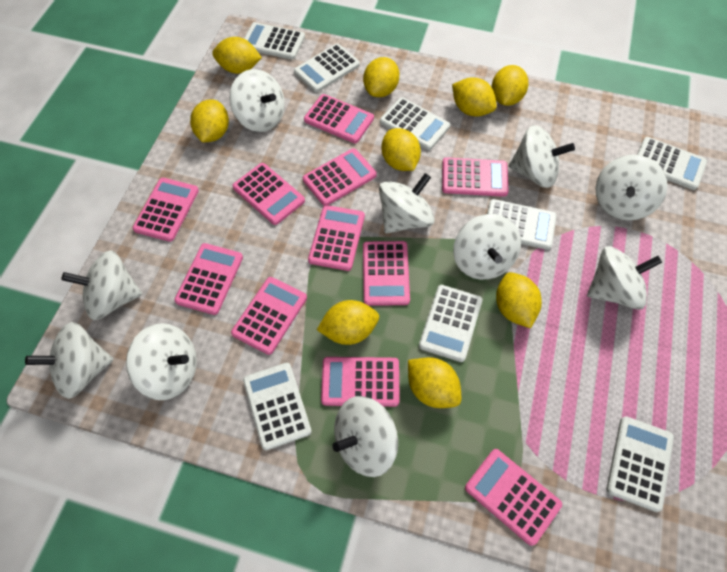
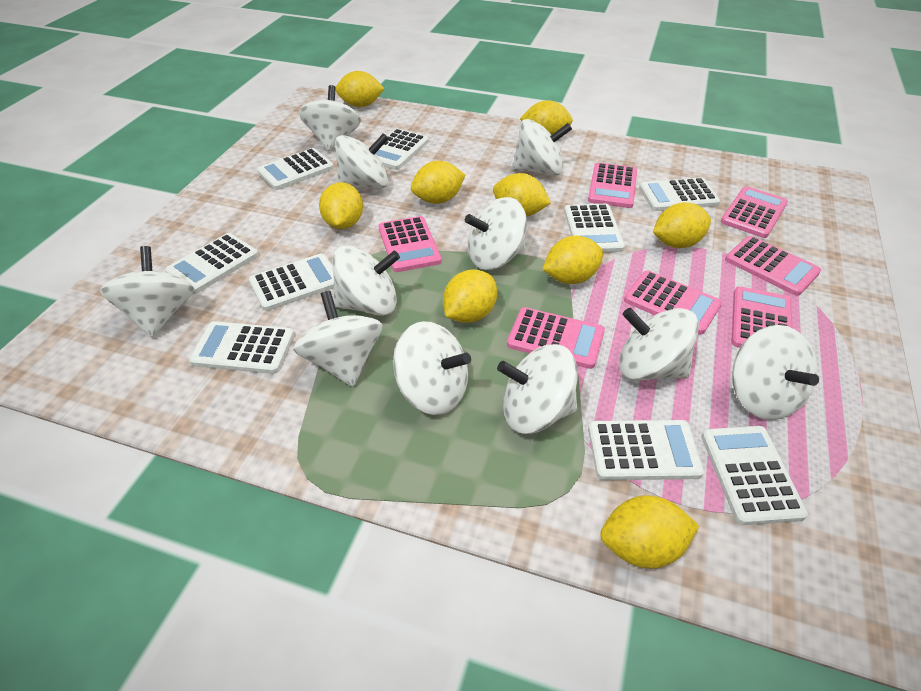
pink calculator: [132,178,199,242] [174,243,243,315] [231,277,307,355] [232,163,305,225] [303,148,377,206] [304,94,374,143] [308,205,365,271] [321,357,400,407] [363,241,410,306] [442,157,509,197] [465,449,562,546] = 11 -> [378,216,442,272] [507,307,605,369] [588,163,637,208] [624,270,722,335] [721,186,788,238] [725,236,821,296] [731,286,793,348] = 7
white calculator: [243,363,312,450] [244,22,305,60] [294,44,360,92] [380,97,450,150] [419,285,483,362] [487,199,557,250] [606,416,674,512] [637,137,707,190] = 8 -> [165,233,259,294] [189,321,294,374] [249,253,334,311] [257,148,334,190] [375,128,429,170] [564,204,625,252] [588,420,704,480] [639,177,720,211] [701,426,808,525] = 9
white spinning top: [25,322,114,399] [61,250,142,320] [126,323,197,400] [230,69,285,132] [332,396,398,477] [379,173,435,233] [453,214,521,280] [509,125,575,188] [587,246,662,310] [596,154,668,221] = 10 -> [100,246,194,338] [293,291,383,387] [299,85,361,151] [332,245,400,316] [335,133,389,188] [393,321,471,415] [465,197,527,270] [497,344,577,434] [512,119,572,176] [619,308,699,381] [732,325,819,420] = 11

